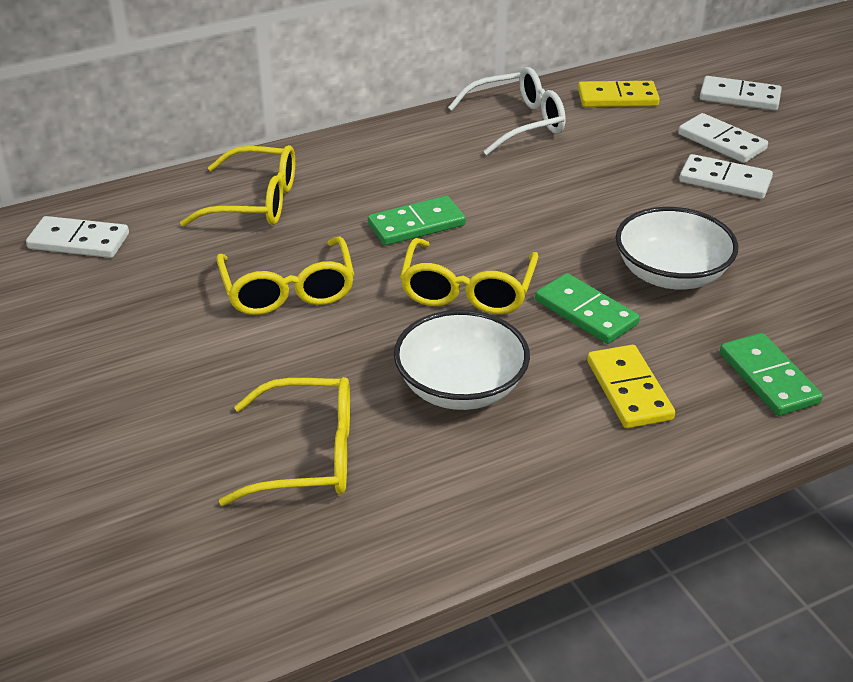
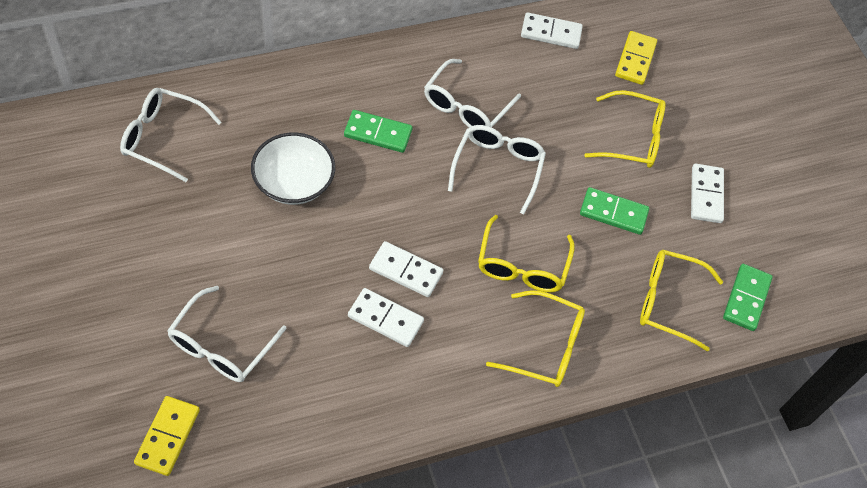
white bowl: [394,310,530,410] [616,207,738,290] = 2 -> [251,132,335,205] = 1
white glasses: [448,67,566,155] = 1 -> [120,88,222,182] [167,286,287,382] [424,59,521,128] [448,125,546,215] = 4

